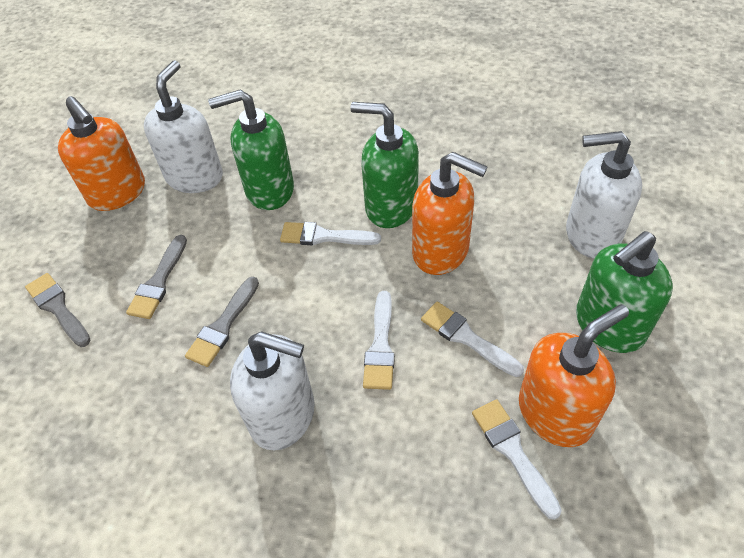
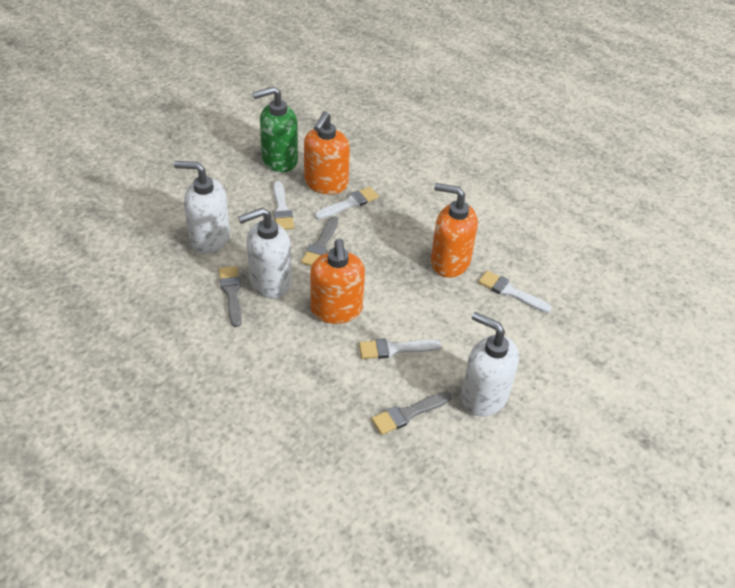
green soap dispenser: [208,90,294,210] [350,102,419,228] [576,231,673,353] = 3 -> [253,86,298,172] = 1

